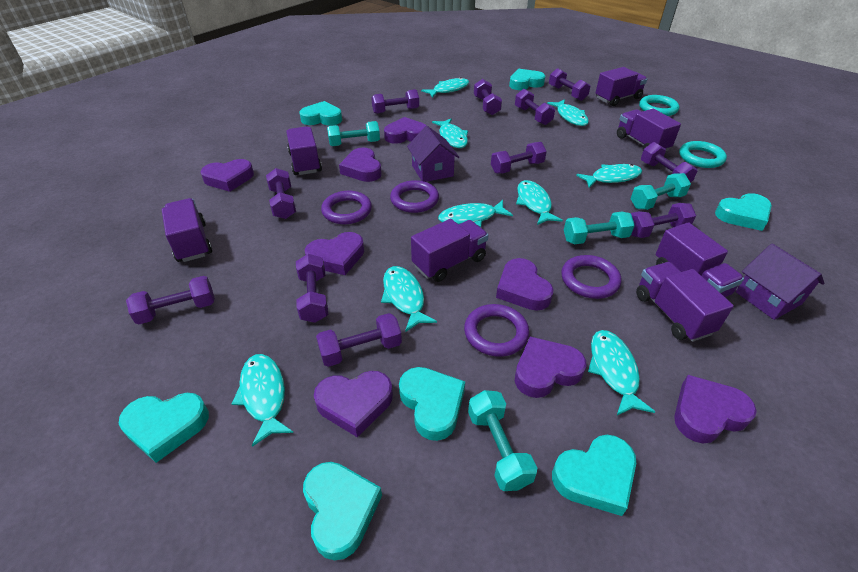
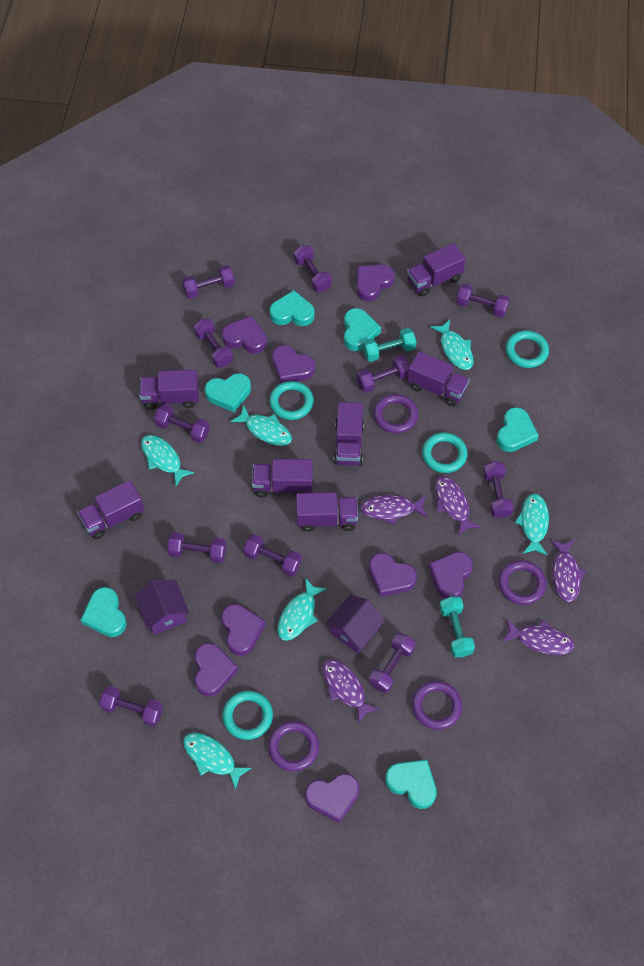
purple fish: none = 0 -> [322,659,379,723] [360,495,428,525] [435,476,481,535] [502,619,574,655] [550,540,586,602] = 5
turquoise dumbbell: [327,121,380,146] [468,390,537,491] [564,212,635,244] [631,173,691,210] = 4 -> [362,328,416,362] [439,597,475,657] = 2
turquoise fish: [232,354,293,447] [381,266,437,332] [421,77,469,98] [432,118,468,148] [438,200,513,227] [516,180,563,225] [547,99,589,126] [576,164,642,188] [588,330,655,415] = 9 -> [141,435,194,486] [183,733,252,790] [230,405,292,446] [278,578,327,641] [430,320,473,370] [515,494,549,555] = 6
turquoise heart: [119,393,209,463] [300,101,342,126] [303,462,382,560] [399,367,465,441] [509,69,545,90] [552,435,636,516] [715,193,772,231] = 7 -> [81,587,127,637] [205,373,251,412] [270,290,315,326] [344,308,381,351] [385,759,437,809] [496,407,539,452] = 6
turquoise ring: [639,95,679,116] [679,141,727,168] = 2 -> [223,691,273,740] [269,381,314,420] [422,433,467,473] [506,331,549,368] = 4

